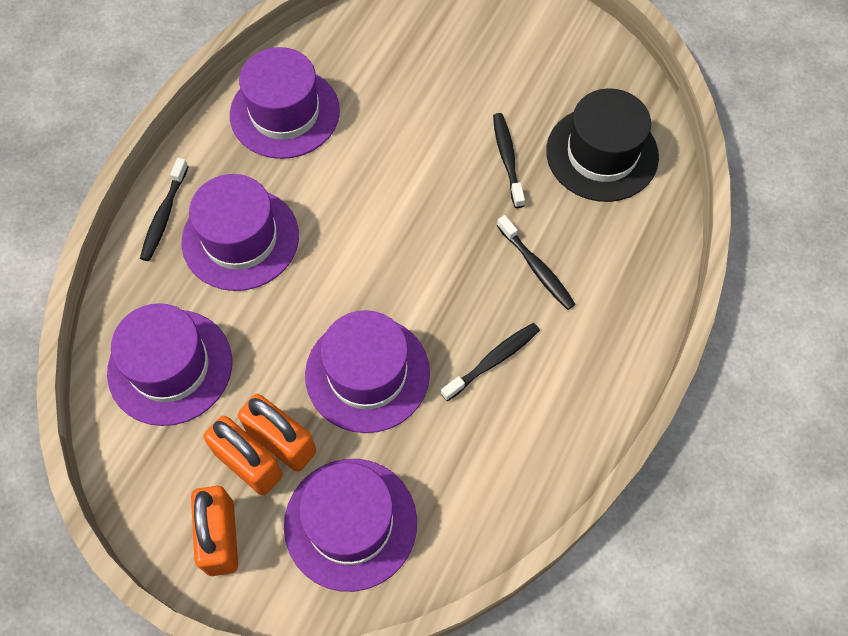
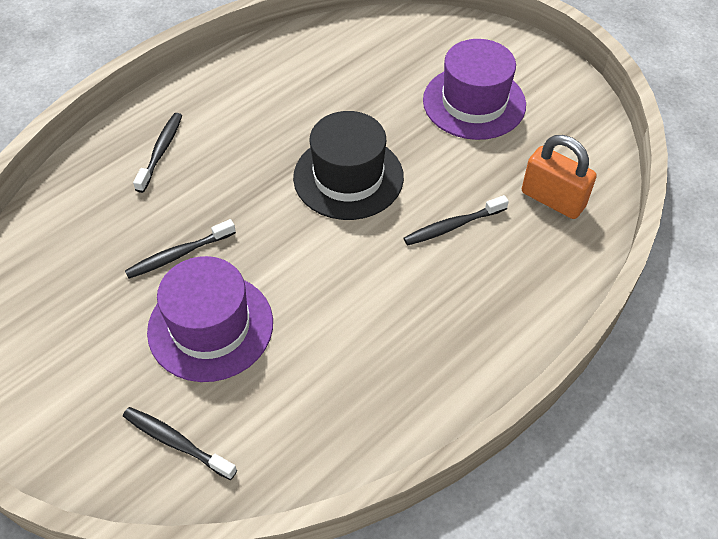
orange padlock: [191,486,238,576] [203,416,283,495] [238,394,316,472] = 3 -> [522,135,597,219] = 1
purple hat: [107,303,232,426] [182,174,299,291] [230,47,340,159] [284,459,417,592] [305,310,430,433] = 5 -> [147,256,273,382] [423,39,526,140] = 2

